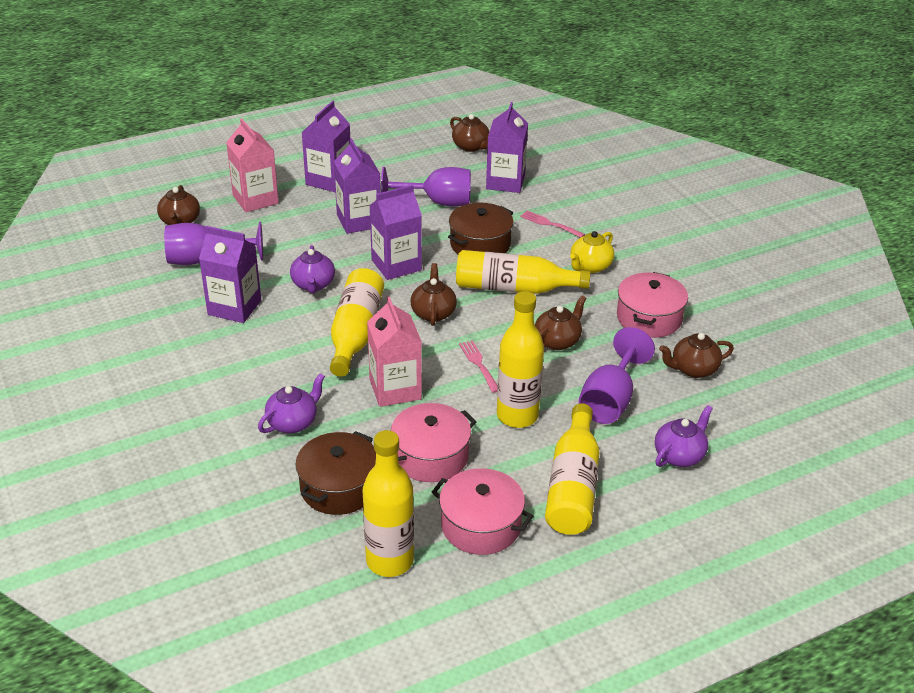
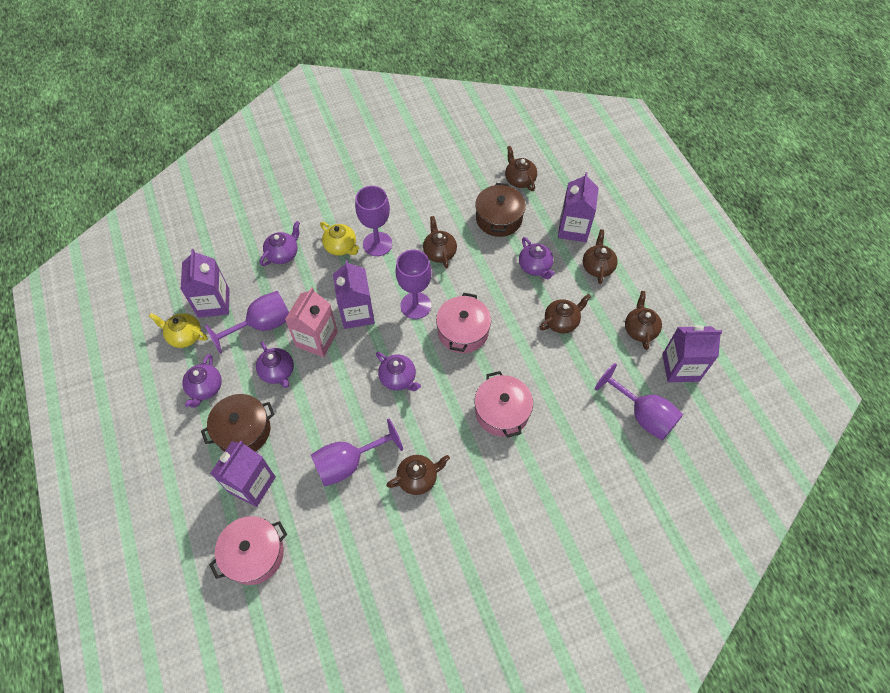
brown teapot: [157,185,200,225] [411,263,457,326] [450,114,489,152] [535,295,586,350] [659,333,734,378] = 5 -> [386,455,450,495] [423,216,457,268] [505,146,537,191] [539,294,591,333] [583,229,618,284] [625,291,662,350] = 6
pink carton: [226,118,279,212] [367,296,422,407] = 2 -> [285,287,338,357] = 1
pink fork: [459,340,498,393] [520,211,585,238] = 2 -> none = 0
purple goblet: [164,222,263,265] [381,167,471,206] [579,327,655,424] = 3 -> [205,291,289,354] [311,419,403,487] [355,186,392,256] [395,250,432,319] [595,363,683,440] = 5
purple teapot: [258,373,325,433] [290,245,335,293] [655,405,713,467] = 3 -> [182,354,222,408] [256,342,294,388] [260,221,300,266] [376,352,421,391] [519,237,555,279] = 5
yellow bottle: [330,268,384,377] [363,430,414,577] [456,250,590,294] [497,291,544,428] [545,403,600,535] = 5 -> none = 0
yellow teapot: [570,231,614,273] = 1 -> [149,313,207,348] [320,222,359,256] = 2

